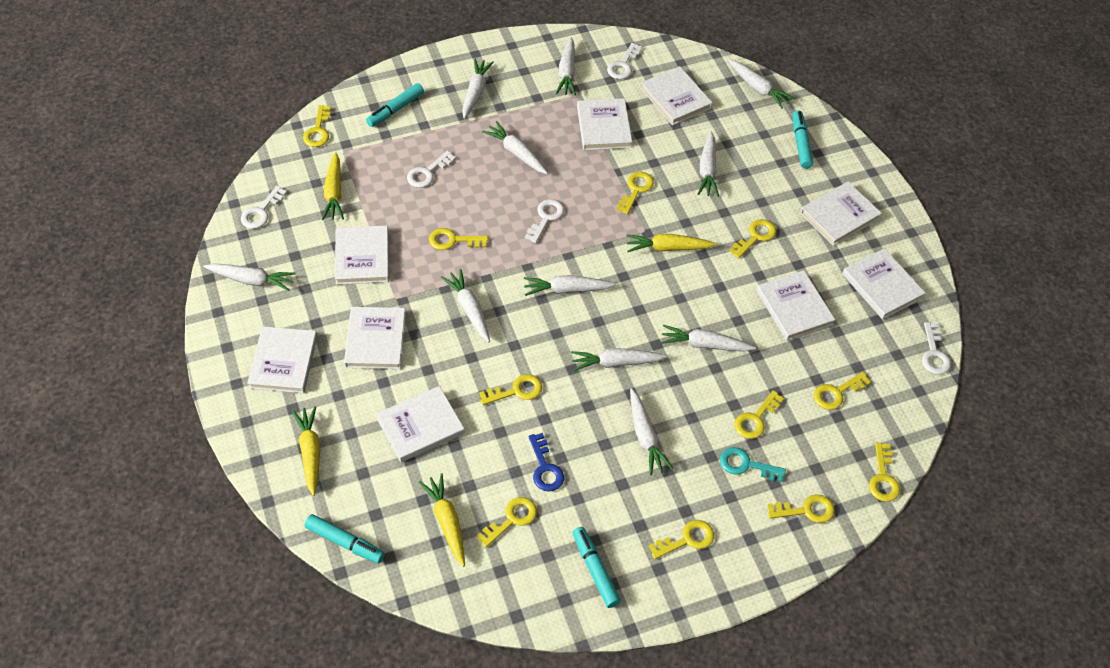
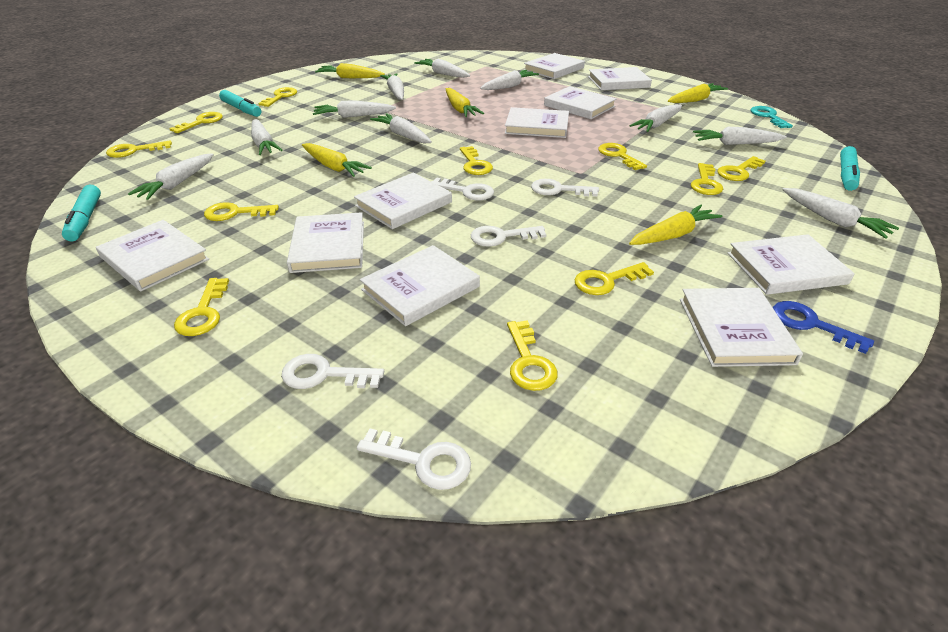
turquoise marker: [304,514,385,564] [366,83,424,127] [572,527,621,608] [792,110,813,169] = 4 -> [62,185,101,241] [219,90,261,117] [840,146,860,191] = 3
white book: [247,326,317,393] [335,225,389,285] [344,307,406,369] [376,386,465,462] [577,98,632,150] [641,66,713,126] [756,270,835,341] [800,182,882,246] [842,248,926,319] = 9 -> [96,220,209,291] [287,212,364,273] [354,173,452,229] [360,245,480,326] [505,107,569,138] [524,53,585,79] [544,86,616,119] [588,67,652,90] [680,288,803,367] [728,234,855,295] = 10
white carrot: [204,263,295,291] [441,269,490,342] [462,59,494,119] [482,121,548,174] [524,275,616,296] [556,37,576,95] [571,348,667,371] [630,388,673,475] [661,325,756,352] [698,131,719,197] [728,59,795,109] = 11 -> [128,153,214,200] [251,119,282,155] [313,100,396,118] [370,113,432,144] [380,73,404,100] [414,59,470,78] [480,70,539,90] [629,104,682,132] [693,127,787,145] [782,188,899,239] = 10
yellow carrot: [292,406,321,496] [322,152,344,220] [419,473,465,567] [626,234,716,252] = 4 -> [302,143,372,177] [315,63,385,78] [446,88,484,117] [629,205,722,245] [668,83,728,103] = 5

